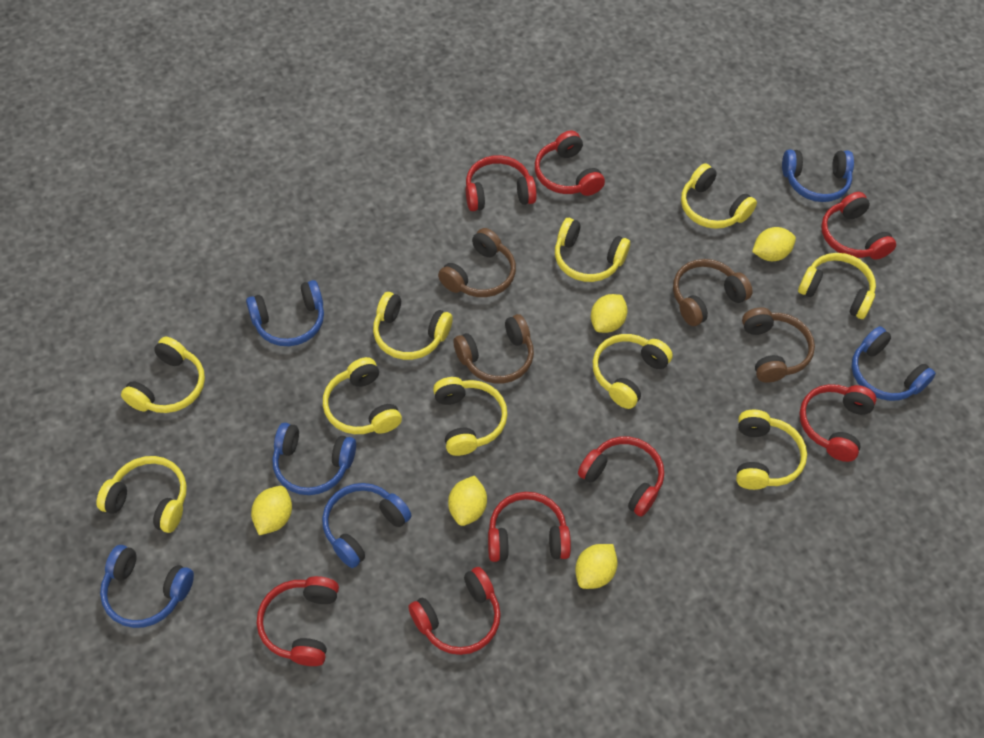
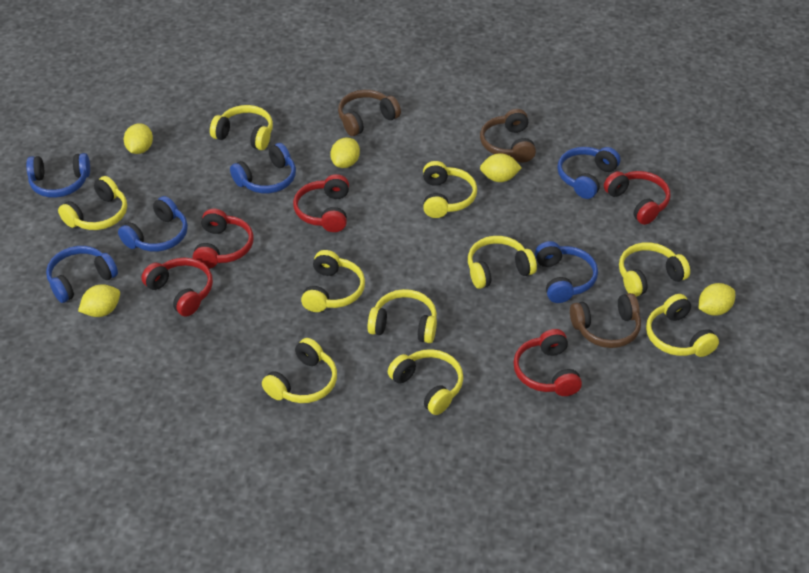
brown headphones: [438,228,516,297] [454,314,534,384] [673,259,753,326] [742,308,815,383] = 4 -> [338,90,401,136] [480,109,536,163] [570,293,641,348] = 3
red headphones: [257,576,339,666] [408,567,501,655] [466,155,537,211] [488,492,571,562] [535,131,605,196] [578,437,664,517] [799,384,876,462] [821,192,896,260] = 8 -> [141,258,213,316] [193,209,254,269] [293,174,349,232] [513,329,582,396] [604,171,670,225] = 5

